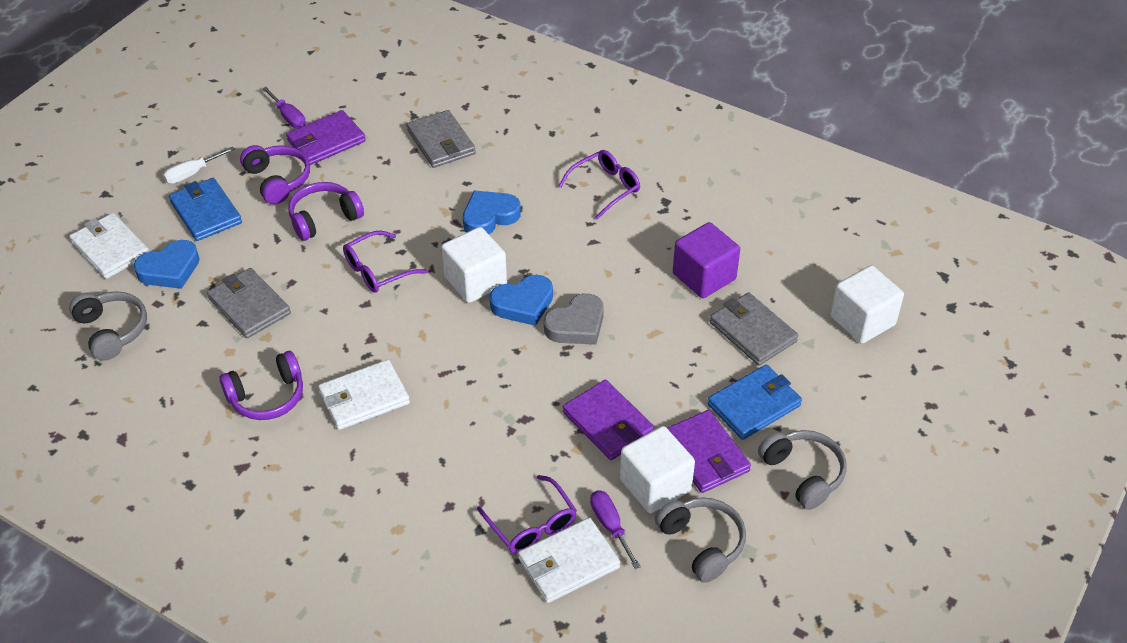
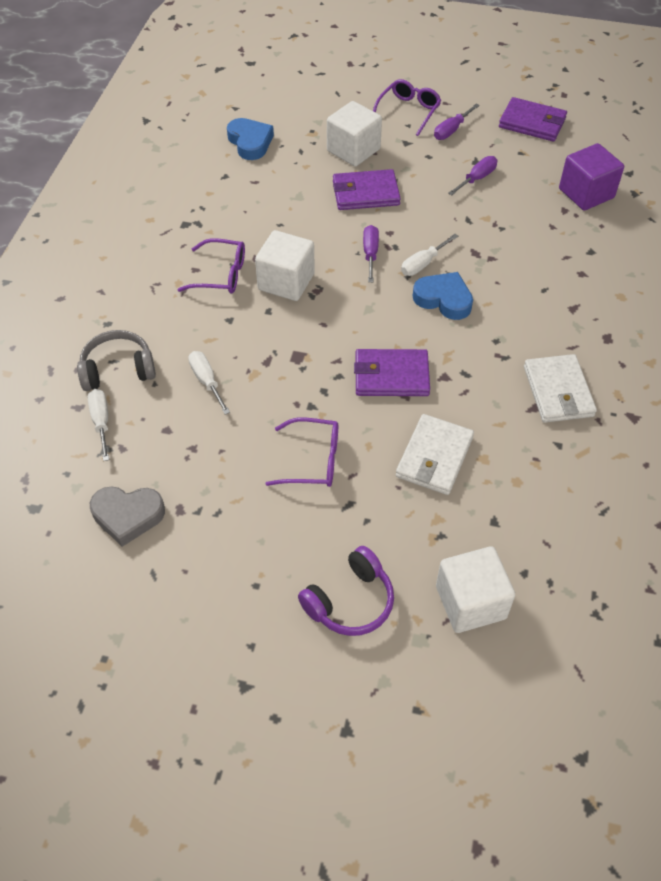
blue heart: [134,240,200,289] [463,190,521,234] [490,275,553,326] = 3 -> [227,118,274,160] [413,272,473,320] = 2
blue wallet: [169,178,242,241] [708,365,802,440] = 2 -> none = 0
grey headphones: [69,291,147,361] [655,498,746,583] [758,430,846,510] = 3 -> [77,330,156,391] = 1
grey wallet: [207,268,291,338] [407,110,476,168] [710,292,798,365] = 3 -> none = 0
purple headphones: [219,351,303,420] [240,145,310,204] [288,182,364,241] = 3 -> [298,546,394,636] = 1
purple screwdriver: [262,87,306,129] [590,490,641,569] = 2 -> [363,225,379,282] [434,104,480,140] [448,156,497,195] = 3
white screwdriver: [163,147,235,184] = 1 -> [88,389,109,461] [188,351,230,415] [401,234,458,276] = 3
white wallet: [69,213,149,279] [318,360,410,430] [518,518,620,603] = 3 -> [396,414,474,495] [524,354,597,423] = 2

